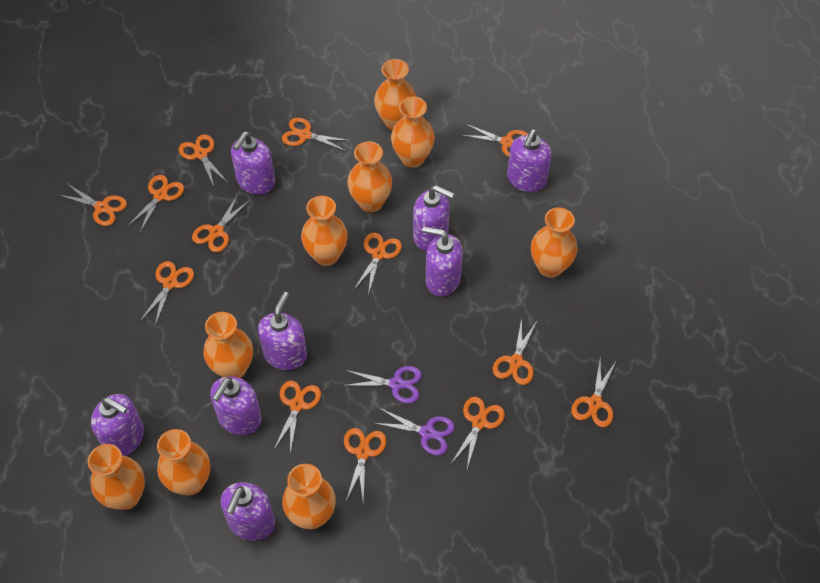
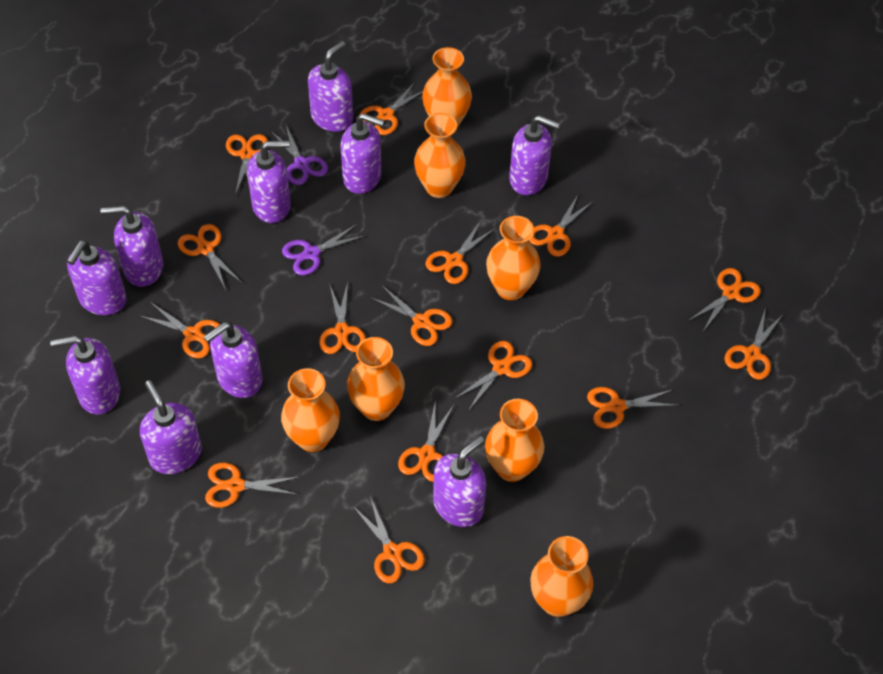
orange scissors: [59,184,127,226] [127,175,184,232] [140,261,194,326] [179,134,227,186] [192,194,250,252] [273,381,321,454] [282,118,351,151] [344,428,387,502] [354,233,402,295] [450,397,505,469] [461,124,528,157] [493,318,537,385] [571,360,616,427] = 13 -> [140,302,220,358] [178,224,242,290] [205,463,300,508] [226,134,268,195] [319,282,366,354] [352,496,425,583] [359,82,423,135] [370,286,453,346] [398,404,454,482] [425,221,496,284] [454,341,532,411] [529,195,592,257] [587,387,679,429] [688,268,761,331] [724,308,782,380] = 15
orange vase: [88,444,145,510] [157,429,210,495] [203,312,253,378] [282,464,336,529] [301,196,348,266] [347,141,392,212] [374,59,416,130] [391,97,435,168] [531,207,578,278] = 9 -> [281,368,340,452] [347,337,405,421] [414,113,466,198] [422,47,472,128] [485,399,544,482] [486,216,541,300] [530,536,593,617] = 7
purple soap dispenser: [91,394,144,456] [210,377,262,435] [221,482,275,541] [231,132,275,194] [258,292,307,370] [413,185,454,251] [422,227,463,297] [507,129,552,192] = 8 -> [50,335,120,414] [67,241,127,315] [100,205,163,287] [140,380,202,474] [204,322,263,398] [247,140,291,223] [308,41,353,132] [340,113,384,194] [433,436,486,527] [509,115,560,195] = 10

